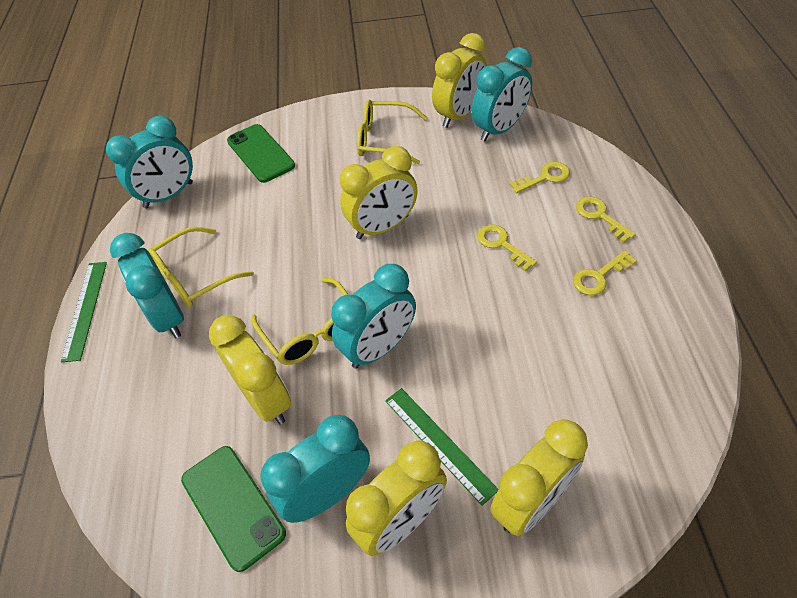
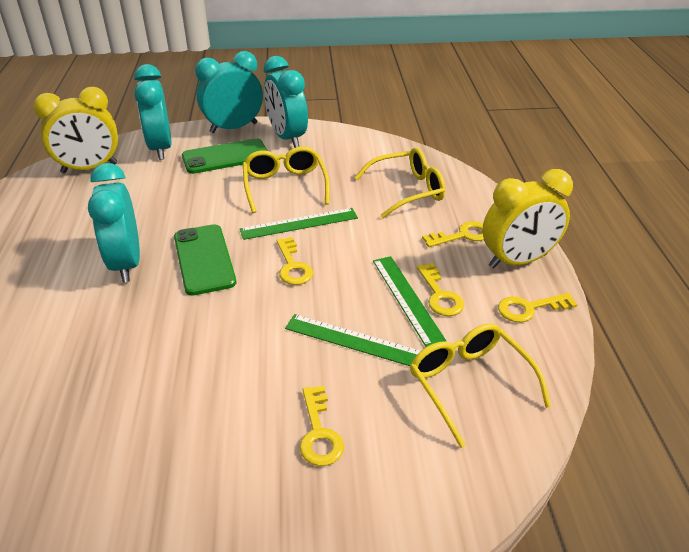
green ruler: [61,262,107,362] [385,388,499,506] = 2 -> [240,208,358,240] [285,314,420,366] [373,256,447,347] = 3
turquoise clock: [106,116,193,208] [110,233,184,338] [260,415,370,523] [331,264,416,369] [471,47,532,141] = 5 -> [88,163,140,283] [134,64,172,160] [195,51,263,133] [264,56,308,148] = 4
yellow clock: [209,315,291,424] [340,146,418,239] [346,441,447,556] [432,33,487,128] [490,419,588,536] = 5 -> [33,87,118,173] [482,169,573,269] = 2
yellow key: [477,225,537,271] [509,162,570,193] [573,251,637,295] [576,197,636,243] = 4 -> [276,237,313,285] [300,386,344,466] [417,263,464,316] [422,221,484,247] [498,293,578,322] = 5

